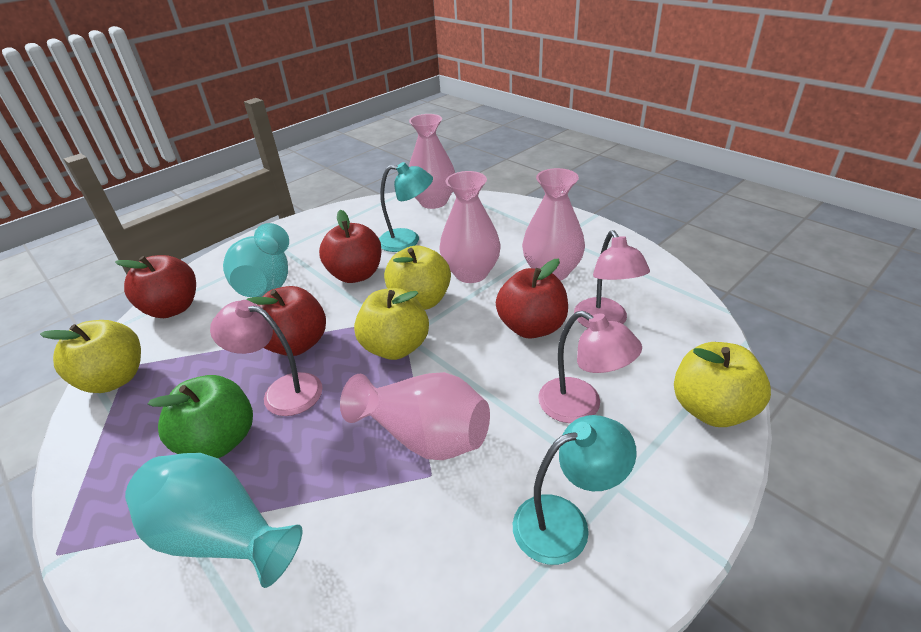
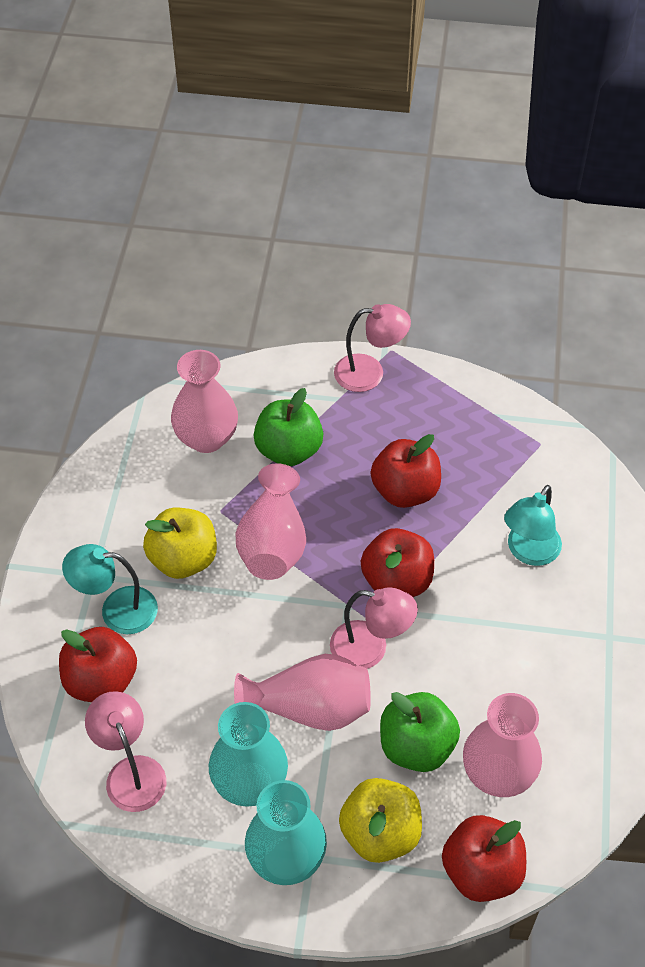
green apple: [148,375,253,458] = 1 -> [254,388,323,466] [380,692,460,772] = 2
yellow apple: [40,320,141,393] [354,288,429,360] [384,245,451,310] [674,342,771,427] = 4 -> [143,508,217,579] [339,778,422,863] = 2

